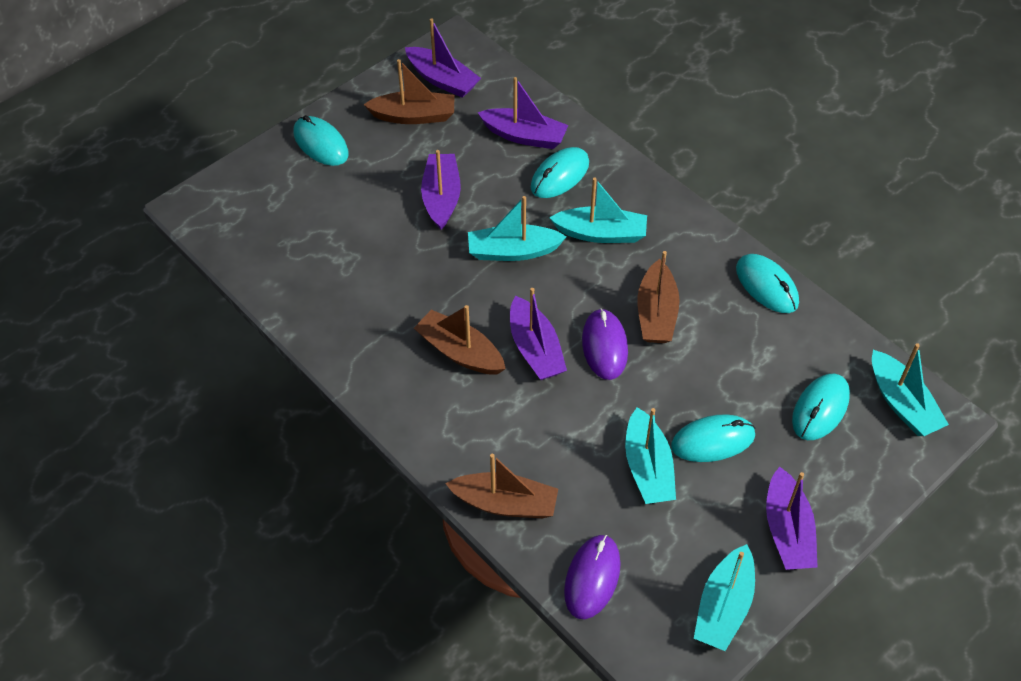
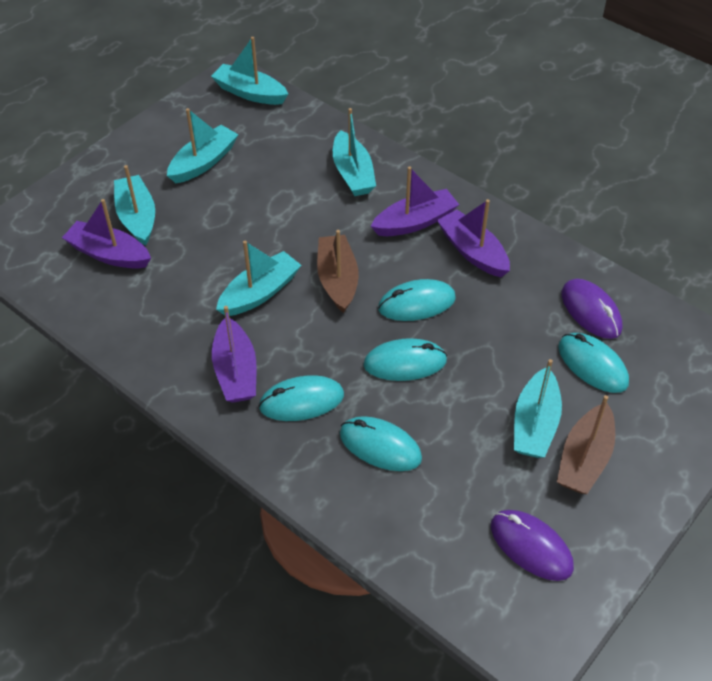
brown boat: [363,59,455,124] [414,305,506,375] [445,454,558,518] [637,251,680,343] = 4 -> [317,230,359,313] [557,395,615,494] = 2
purple boat: [405,18,481,98] [421,150,461,230] [477,77,568,149] [510,288,567,380] [766,467,818,570] = 5 -> [62,199,151,269] [212,306,256,403] [371,166,459,236] [437,199,510,277] = 4
turquoise boat: [468,196,567,261] [549,177,647,243] [625,407,676,504] [694,544,755,651] [872,343,949,436] = 5 -> [114,165,155,246] [167,108,239,183] [211,37,288,105] [216,241,301,316] [333,108,376,196] [514,359,562,458] = 6

